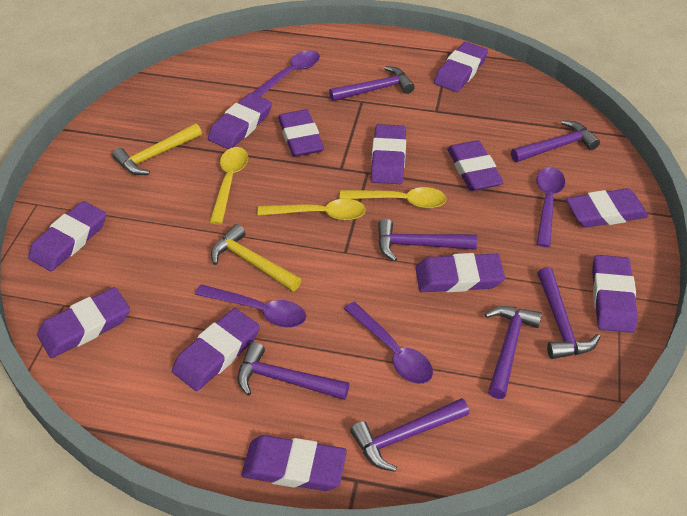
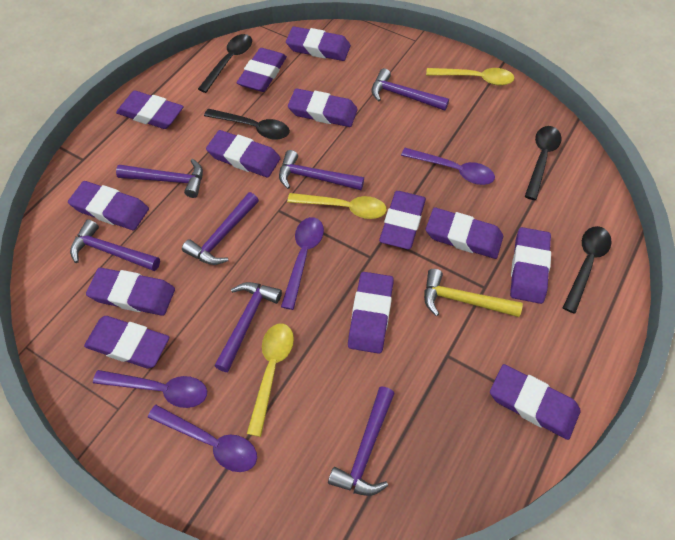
black spoon: none = 0 -> [198,34,252,93] [204,109,290,140] [525,126,562,200] [563,226,612,314] = 4
purple eraser: [28,201,106,271] [37,287,130,358] [172,308,260,391] [208,93,272,149] [241,435,347,491] [278,109,324,157] [371,124,406,184] [416,253,505,292] [434,42,488,92] [447,140,504,191] [566,188,648,228] [592,255,638,333] = 12 -> [68,181,149,230] [84,316,169,369] [86,268,175,316] [116,91,184,129] [206,130,281,178] [237,48,287,92] [286,26,351,61] [288,88,358,127] [348,272,394,354] [379,191,426,250] [426,207,503,259] [490,364,581,440] [510,227,551,304] = 13
yellow hammer: [112,123,202,175] [211,224,301,291] = 2 -> [424,269,523,317] = 1

